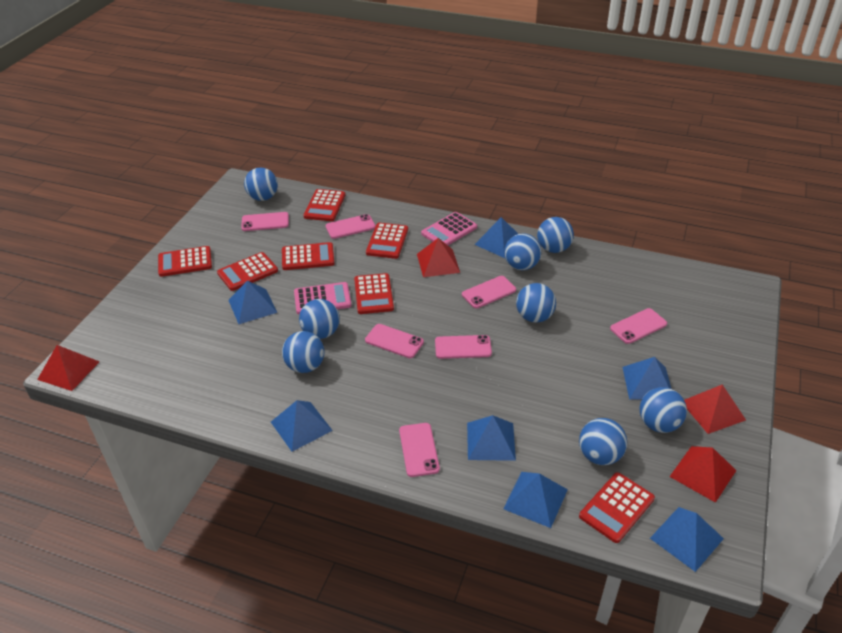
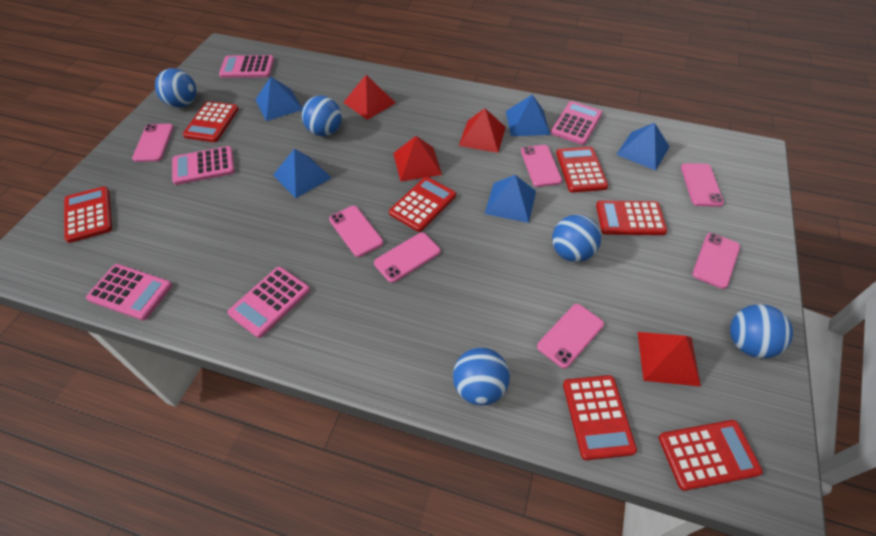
blue ball: [244,167,278,201] [282,331,324,373] [299,299,340,339] [504,233,541,270] [516,283,556,323] [537,217,574,253] [579,418,627,465] [639,387,687,433] = 8 -> [155,68,197,108] [302,96,342,136] [453,347,510,405] [552,215,601,262] [730,304,793,358] = 5
blue pyramid: [228,281,277,324] [271,400,333,452] [467,415,516,461] [474,217,518,258] [503,472,568,528] [622,357,671,400] [650,507,724,572] = 7 -> [255,77,303,121] [273,149,332,198] [485,175,536,223] [506,94,550,136] [616,123,670,170] = 5
pink calculator: [294,282,352,315] [421,212,477,245] = 2 -> [86,264,172,320] [172,146,235,185] [219,55,274,78] [228,267,310,338] [551,101,602,145] = 5

